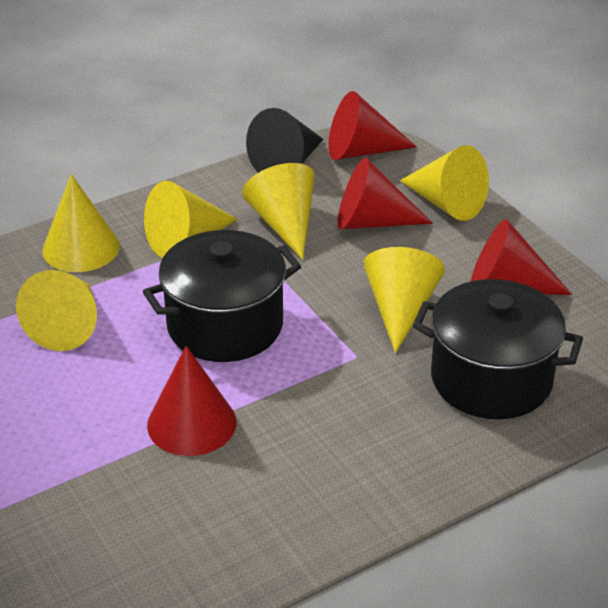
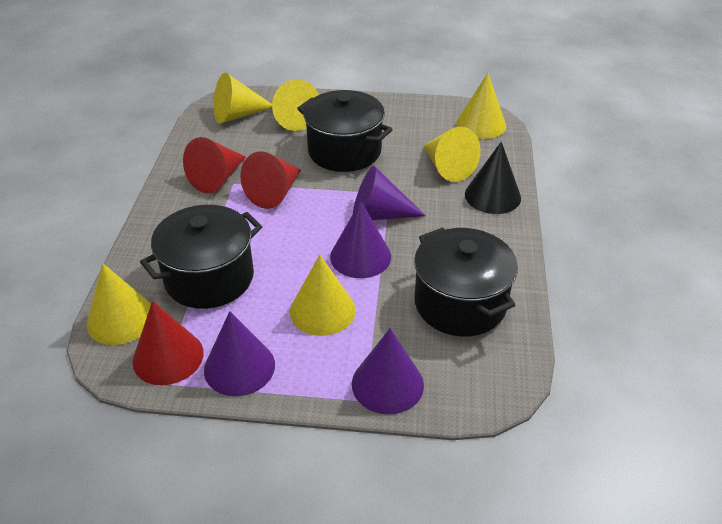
black pot: [143,230,301,362] [412,279,583,419] = 2 -> [140,205,262,309] [297,90,393,172] [414,227,518,336] = 3
purple cone: none = 0 -> [204,311,275,396] [330,201,391,278] [352,328,424,414] [353,166,426,220] = 4
red cone: [147,346,236,456] [329,91,417,160] [337,158,433,229] [471,219,572,295] = 4 -> [132,301,204,385] [183,137,246,193] [240,151,301,209] = 3

